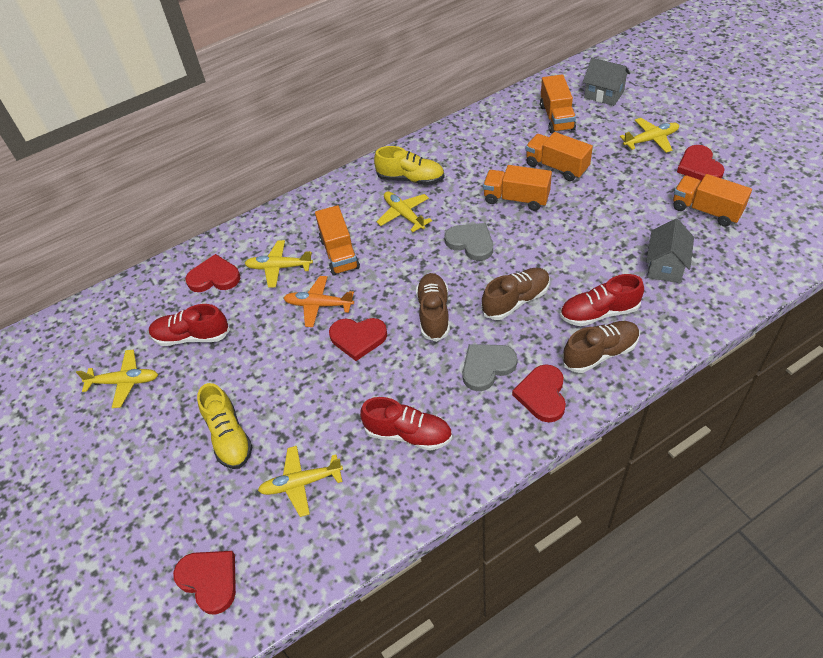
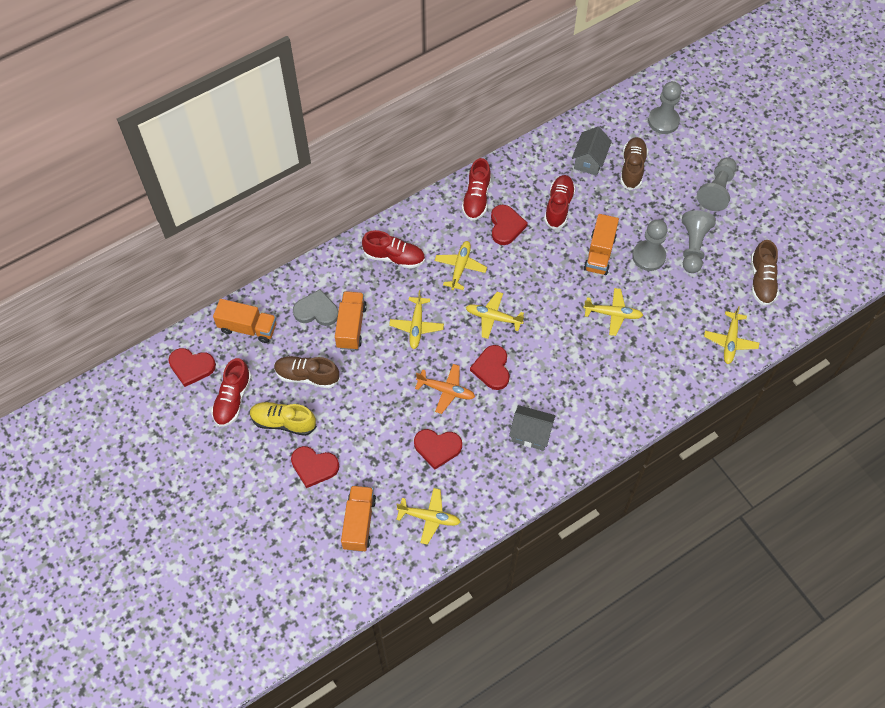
grey heart: [444,223,493,261] [463,344,517,391] = 2 -> [293,289,338,326] = 1
grey pawn: none = 0 -> [632,219,668,271] [648,81,682,134] [682,210,716,273] [697,157,737,211] = 4
orange truck: [315,205,360,276] [483,165,552,211] [526,132,593,181] [540,74,576,133] [673,174,752,227] = 5 -> [213,299,276,343] [335,291,367,350] [341,486,376,552] [584,214,619,275] = 4
red shoe: [149,304,230,346] [360,397,452,451] [560,274,644,326] = 3 -> [211,358,252,427] [362,230,425,268] [462,158,491,221] [544,175,576,229] = 4
yellow plane: [76,350,158,408] [244,240,313,288] [258,446,343,517] [376,191,432,232] [620,118,679,153] = 5 -> [389,290,444,349] [396,488,460,545] [435,241,487,290] [466,292,524,339] [583,288,643,336] [704,306,759,364] = 6
yellow shoe: [197,383,253,469] [374,146,444,185] = 2 -> [250,402,317,436] = 1

